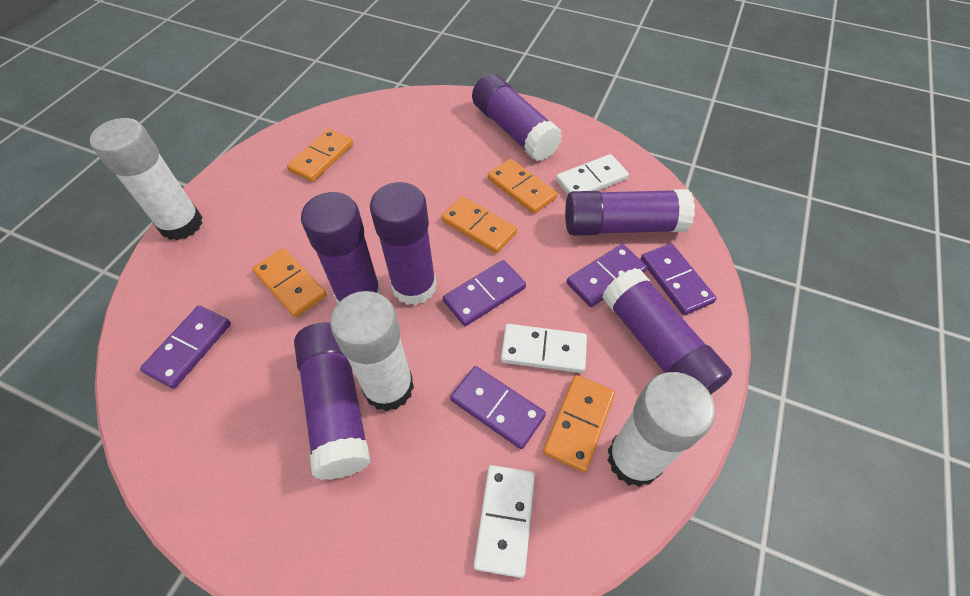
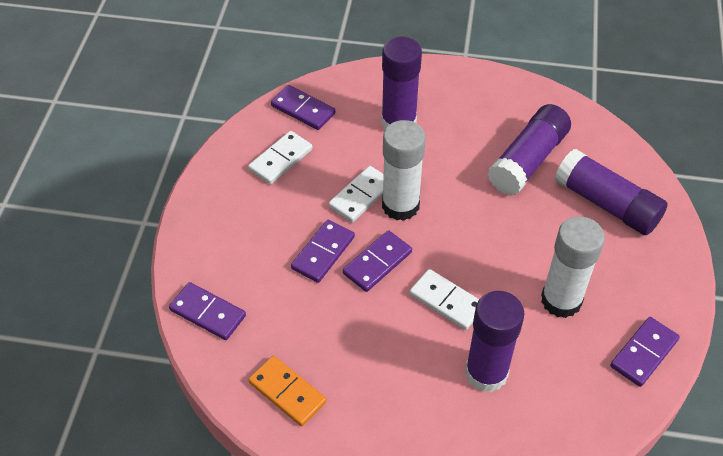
orange domino: [252,248,327,317] [287,129,353,182] [441,196,517,253] [488,159,557,214] [543,375,615,472] = 5 -> [248,356,327,426] = 1
purple glue stick: [294,322,371,480] [301,192,382,304] [370,182,437,305] [472,74,563,161] [565,189,695,236] [602,268,732,395] = 6 -> [381,37,422,130] [465,291,524,392] [488,104,571,195] [555,149,668,235] = 4
white glue stick: [90,118,202,240] [330,291,414,412] [607,372,715,487] = 3 -> [382,120,426,221] [541,216,605,318] = 2

